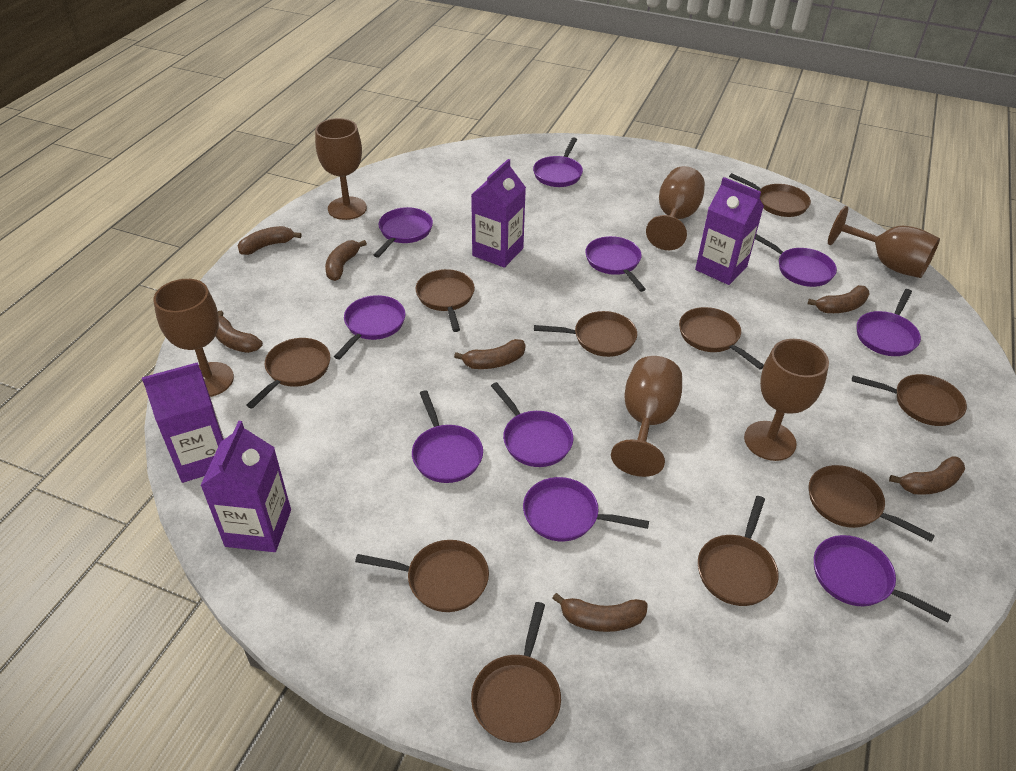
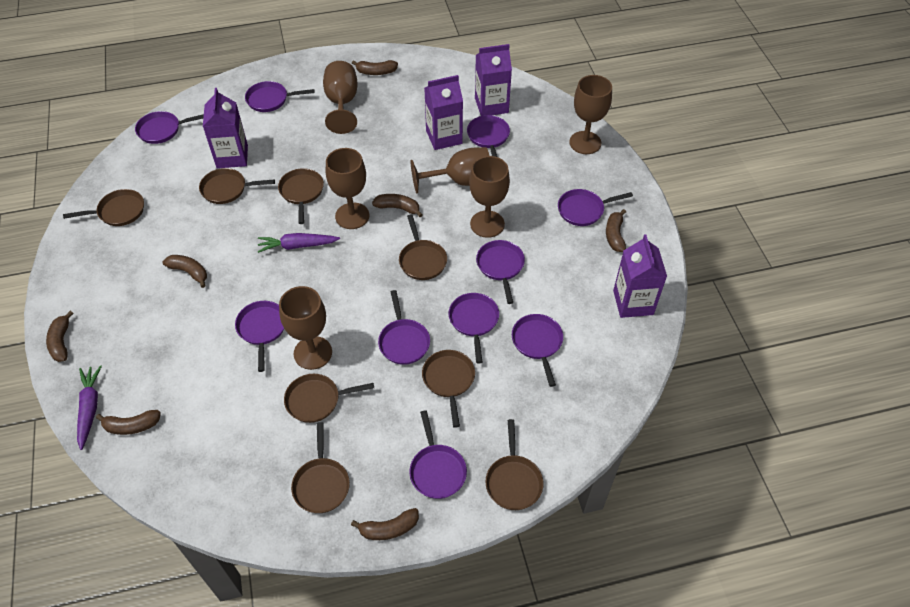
brown pan: [246,338,330,409] [355,540,489,612] [416,269,475,332] [471,602,561,743] [534,311,637,357] [679,307,764,370] [698,496,779,606] [729,173,811,217] [809,465,935,542] [852,374,967,426] = 10 -> [63,189,144,226] [199,168,275,204] [278,168,324,224] [284,374,374,423] [291,422,350,513] [399,214,447,280] [422,350,475,428] [485,419,543,510] = 8
purple carrot: none = 0 -> [77,365,102,450] [258,233,340,253] = 2

